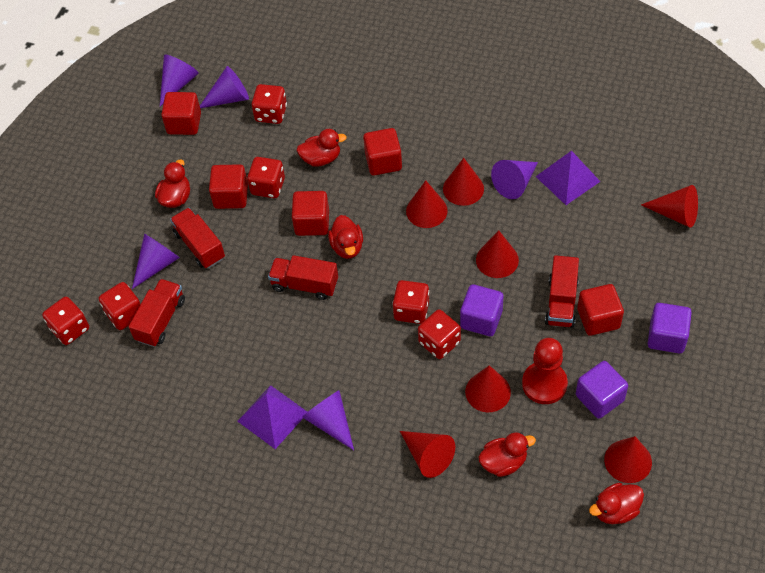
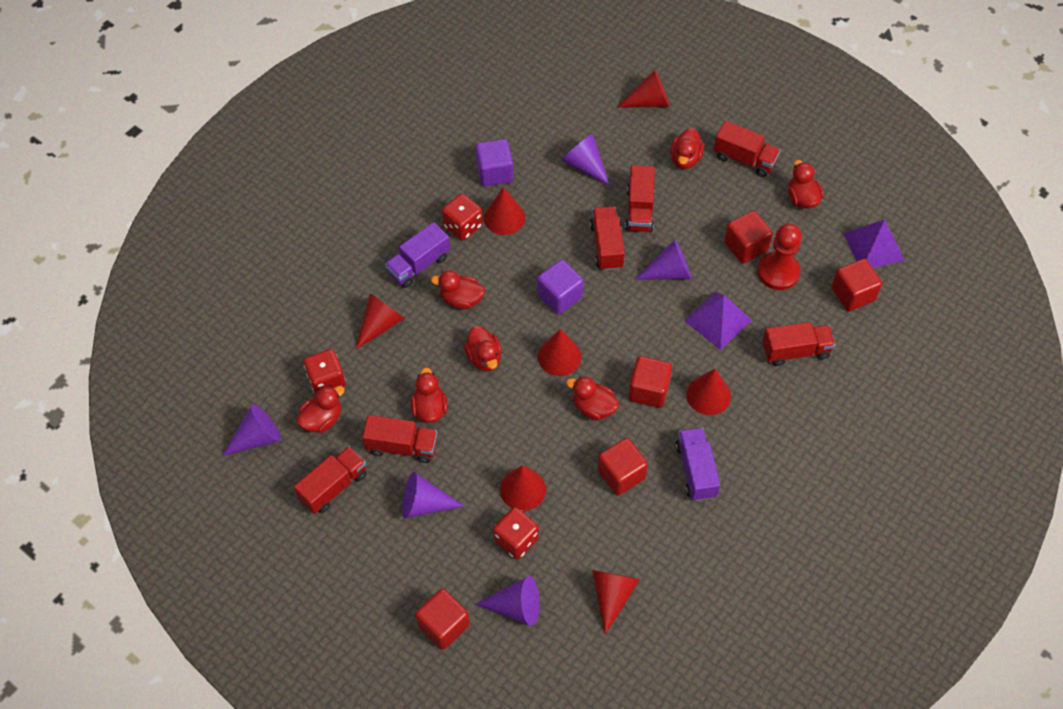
purple cube: [460,284,503,336] [576,361,628,419] [648,303,692,354] = 3 -> [475,139,513,186] [537,260,584,314] = 2
purple truck: none = 0 -> [385,222,450,288] [675,427,720,501] = 2
red dice: [42,297,89,345] [99,282,141,330] [247,157,285,198] [252,84,287,124] [392,280,429,324] [418,310,461,359] = 6 -> [304,349,346,395] [442,194,483,241] [493,507,539,560] = 3
red duck: [155,160,190,208] [296,129,347,167] [328,215,363,259] [478,432,536,477] [589,483,644,524] = 5 -> [296,386,345,433] [411,367,448,423] [431,270,485,309] [464,326,502,371] [566,376,619,421] [670,128,704,169] [788,160,824,209] = 7
red truck: [129,279,185,347] [170,208,225,268] [268,255,338,300] [545,255,579,327] = 4 -> [294,446,367,514] [362,415,437,463] [590,206,625,271] [625,165,655,232] [714,121,781,177] [762,322,835,366] = 6

